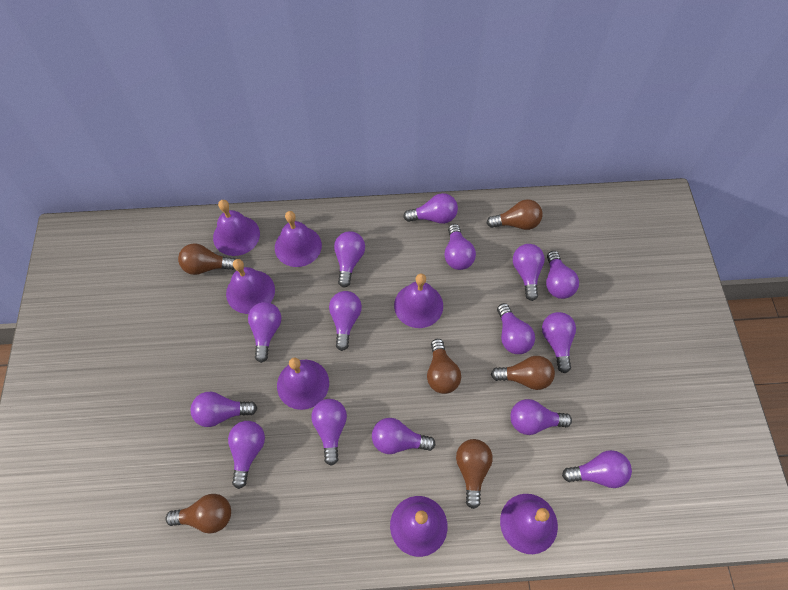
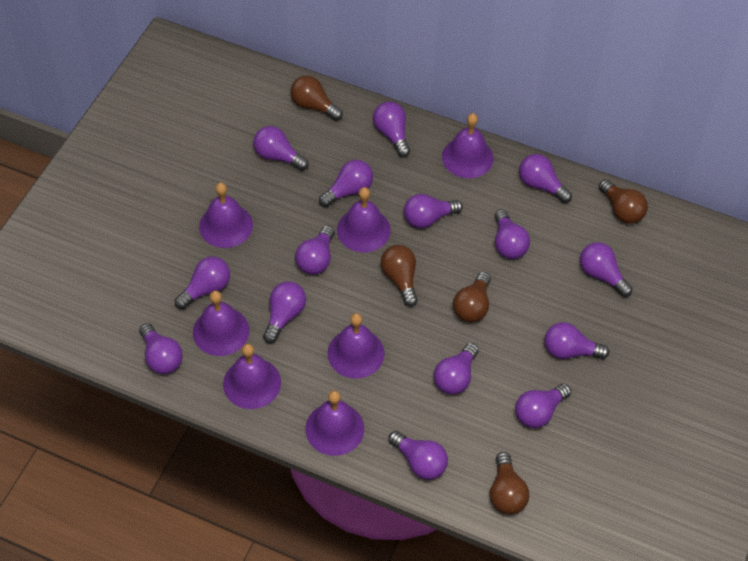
brown light bulb: [165,494,231,534] [178,243,235,275] [427,339,461,394] [456,439,493,509] [487,199,543,230] [491,356,555,390] = 6 -> [291,76,343,121] [381,245,418,307] [453,272,491,323] [490,452,529,515] [599,179,648,224] = 5

